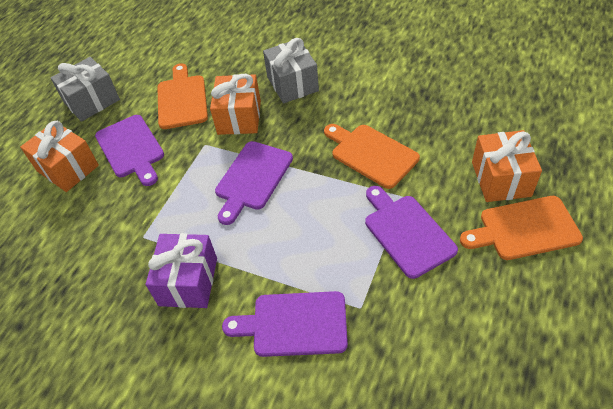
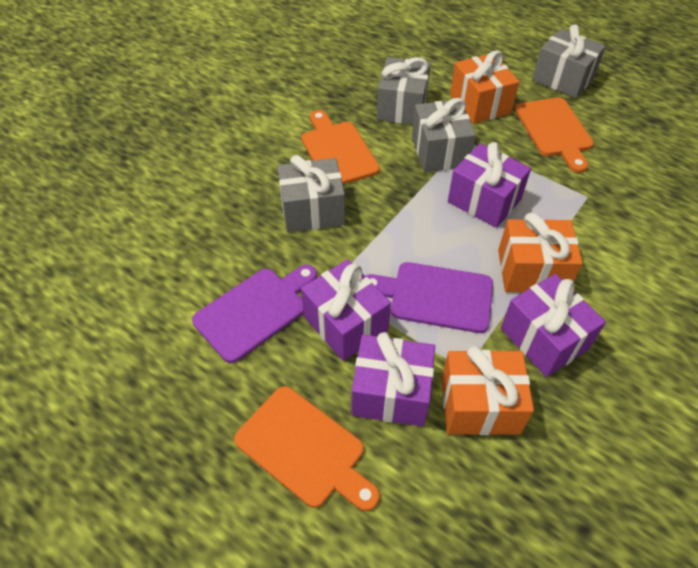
grey gift: [51,57,120,122] [263,38,319,103] = 2 -> [277,155,345,233] [377,57,431,125] [412,98,476,172] [532,24,606,98] = 4
purple cutting board: [95,115,164,186] [215,141,293,225] [222,291,348,357] [365,186,458,279] = 4 -> [192,265,317,363] [365,262,493,333] = 2
purple gift: [146,233,217,308] = 1 -> [301,259,391,361] [352,332,435,427] [448,142,531,228] [501,274,606,377] = 4

